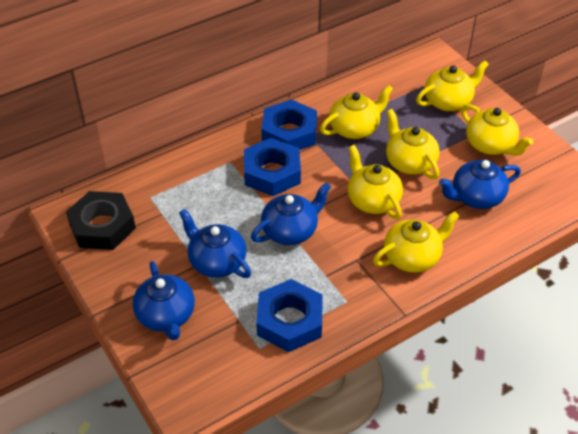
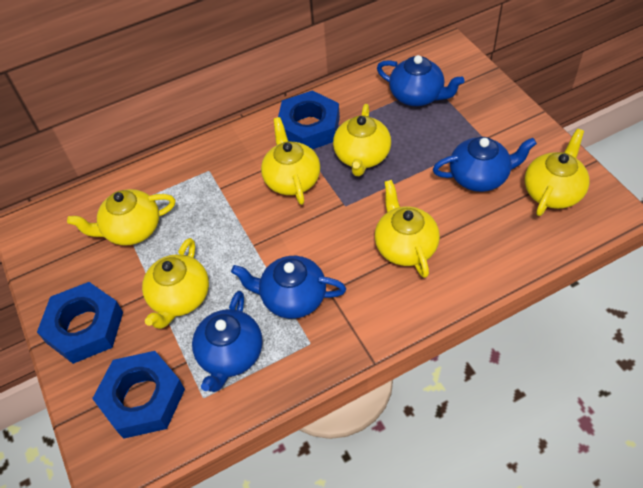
black nut: [66,191,136,250] = 1 -> none = 0

